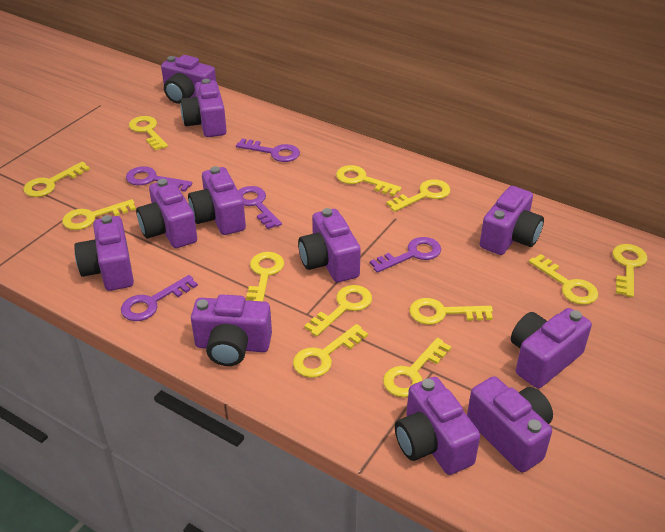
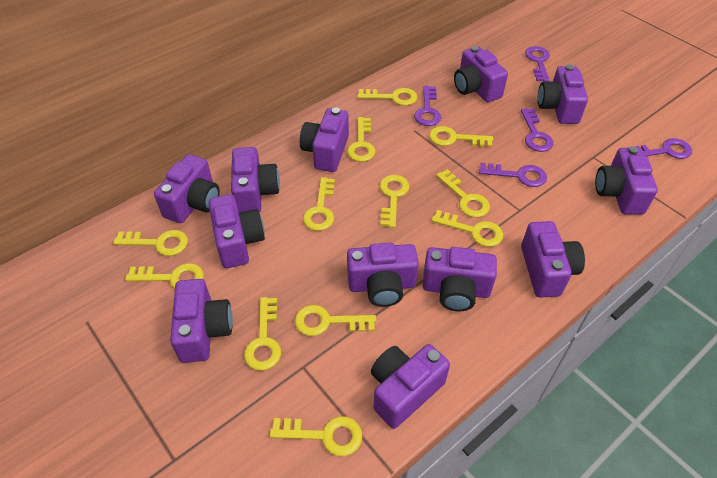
purple camera: [74,215,134,291] [136,179,197,248] [161,55,216,104] [180,79,227,137] [188,166,246,235] [191,294,272,366] [298,208,361,282] [395,377,480,475] [467,376,553,472] [480,186,544,255] [511,308,592,388] = 11 -> [154,154,220,223] [170,279,233,363] [208,194,265,268] [231,147,280,213] [300,108,349,172] [347,243,419,307] [371,344,450,429] [422,247,497,312] [454,46,508,102] [521,221,585,298] [538,64,588,124] [595,146,658,215] = 12

